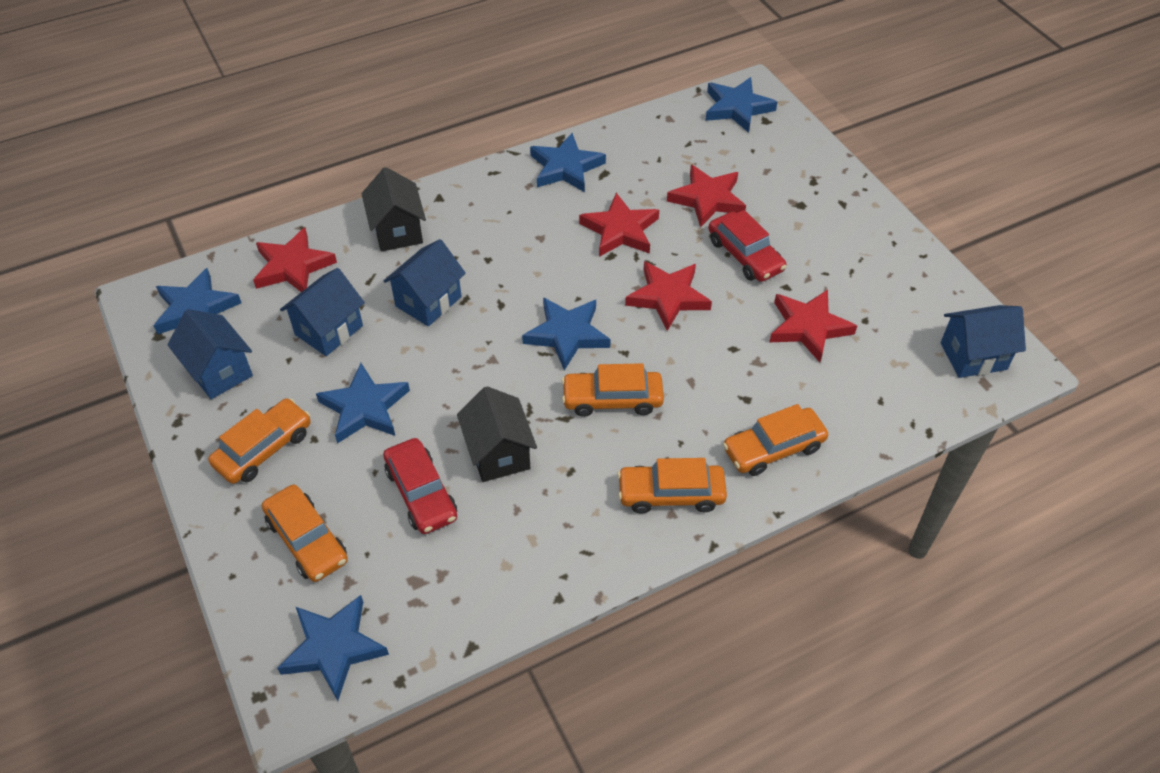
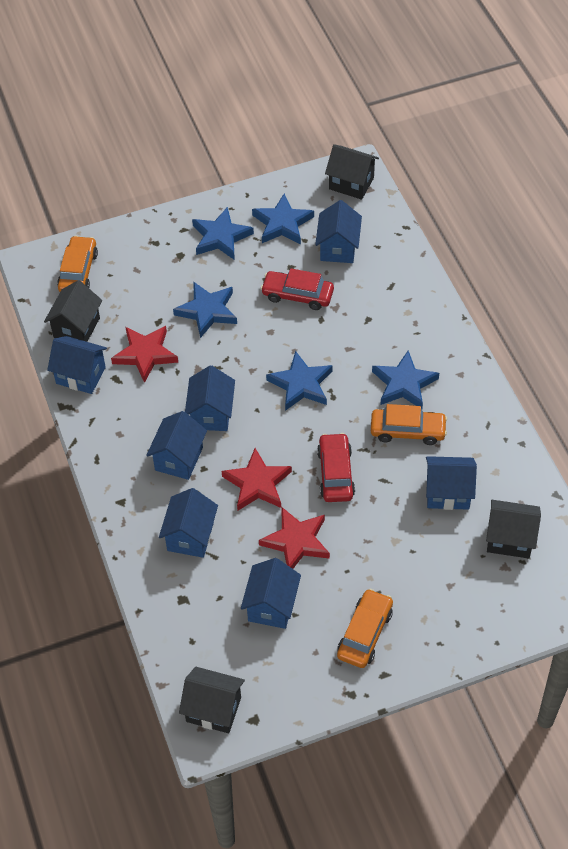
black house: [362,167,426,251] [457,386,537,482] = 2 -> [44,280,102,342] [179,667,245,733] [325,144,379,200] [486,500,541,558] = 4
blue house: [167,309,253,399] [280,268,365,356] [383,239,466,326] [941,305,1026,378] = 4 -> [47,336,107,394] [146,411,207,480] [159,488,218,558] [185,365,235,431] [241,558,301,629] [315,200,362,263] [426,456,477,510] = 7
blue star: [154,268,241,334] [277,595,389,701] [316,363,410,443] [522,297,611,371] [530,133,606,192] [706,77,777,133] = 6 -> [173,281,237,338] [192,207,254,260] [252,194,314,244] [266,351,333,411] [372,351,439,409] = 5
orange car: [208,398,311,484] [262,485,348,582] [562,363,664,417] [617,458,727,514] [723,404,828,476] = 5 -> [57,236,98,292] [337,589,393,668] [371,404,447,445] = 3
red star: [253,228,337,292] [579,193,659,257] [625,261,712,331] [667,165,746,228] [770,290,857,362] = 5 -> [111,326,178,383] [222,448,292,511] [259,507,330,569] = 3

